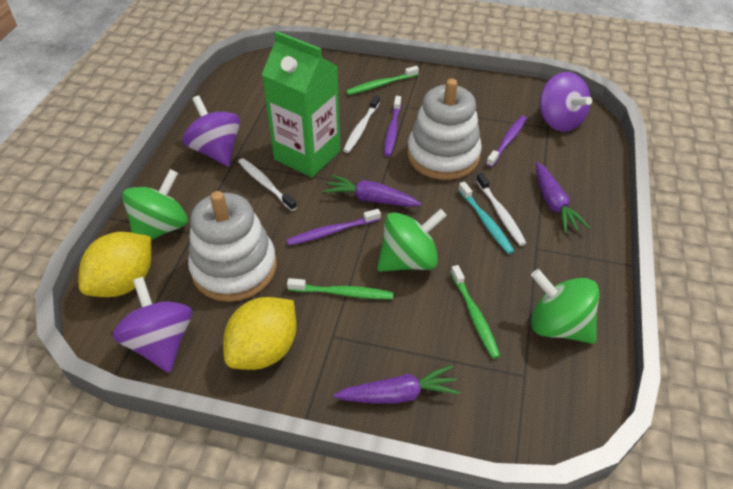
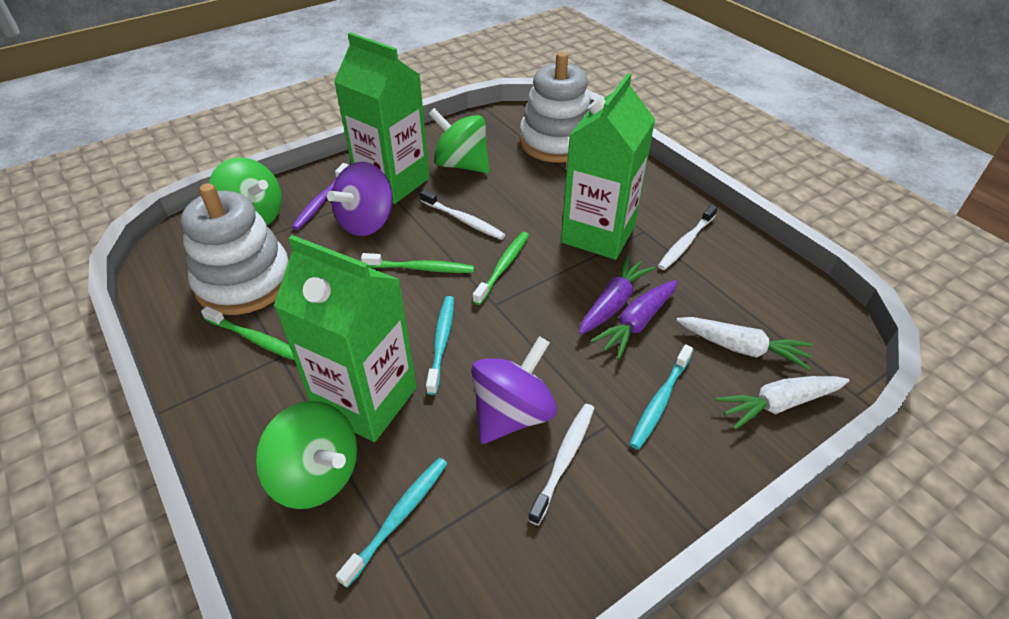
green carton: [262,31,341,177] = 1 -> [274,235,417,442] [334,32,430,204] [561,73,655,260] = 3
purple carrot: [323,174,421,207] [333,365,461,404] [536,162,590,233] = 3 -> [579,255,655,334] [590,280,678,359] = 2
purple spinning top: [112,277,192,373] [183,96,240,166] [540,72,592,132] = 3 -> [327,162,392,236] [471,336,557,444] = 2
purple toothbrush: [286,209,381,246] [384,96,401,157] [486,116,527,167] = 3 -> [292,163,349,230] = 1
turquoise toothbrush: [458,182,514,254] = 1 -> [336,458,448,588] [426,296,454,395] [629,344,693,450] = 3
white carrot: none = 0 -> [676,317,813,370] [715,376,850,430] = 2
yellow lemon: [78,232,151,297] [223,297,297,370] = 2 -> none = 0

